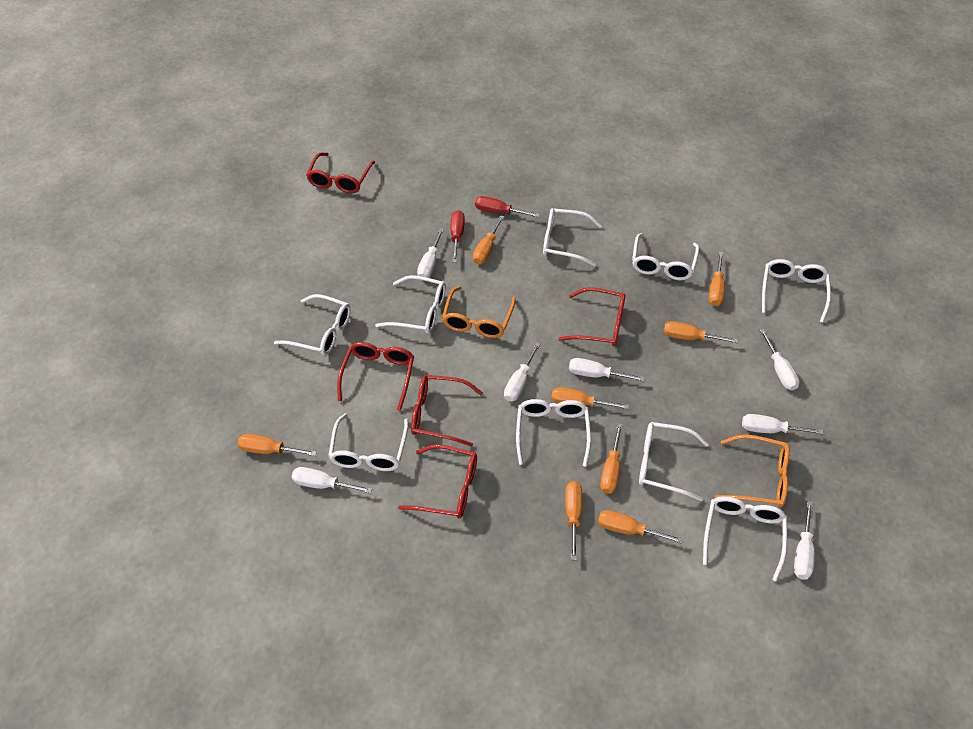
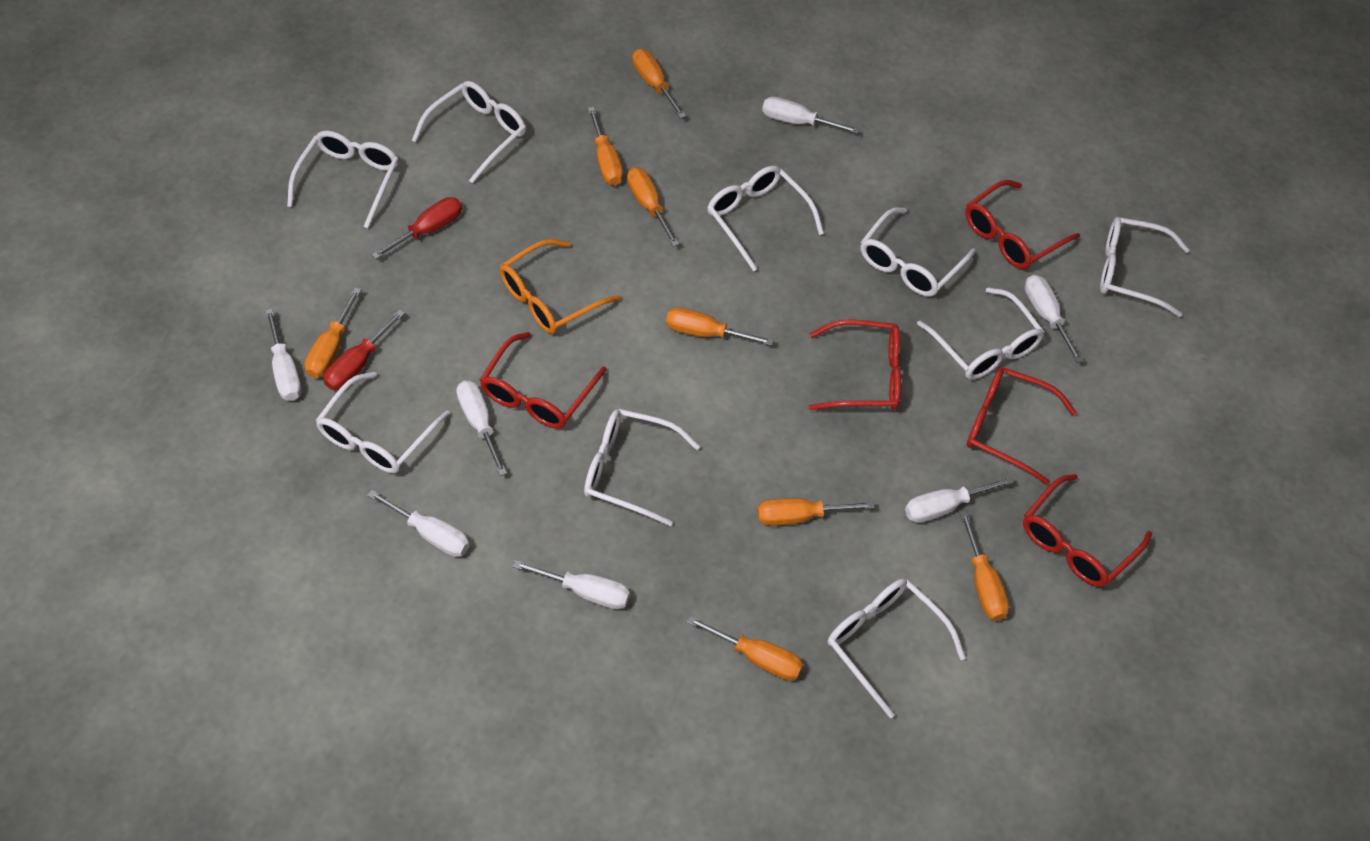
orange glasses: [442,286,516,338] [715,435,790,507] = 2 -> [500,239,621,334] = 1

